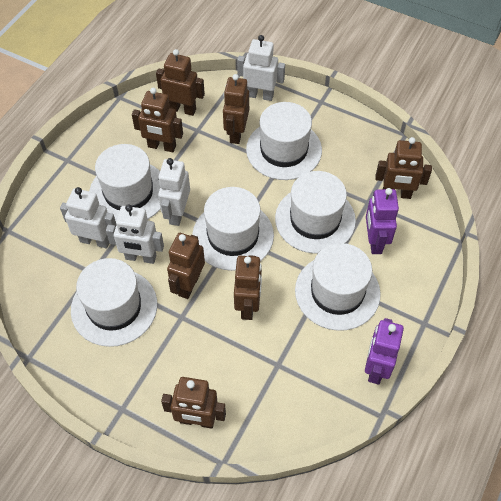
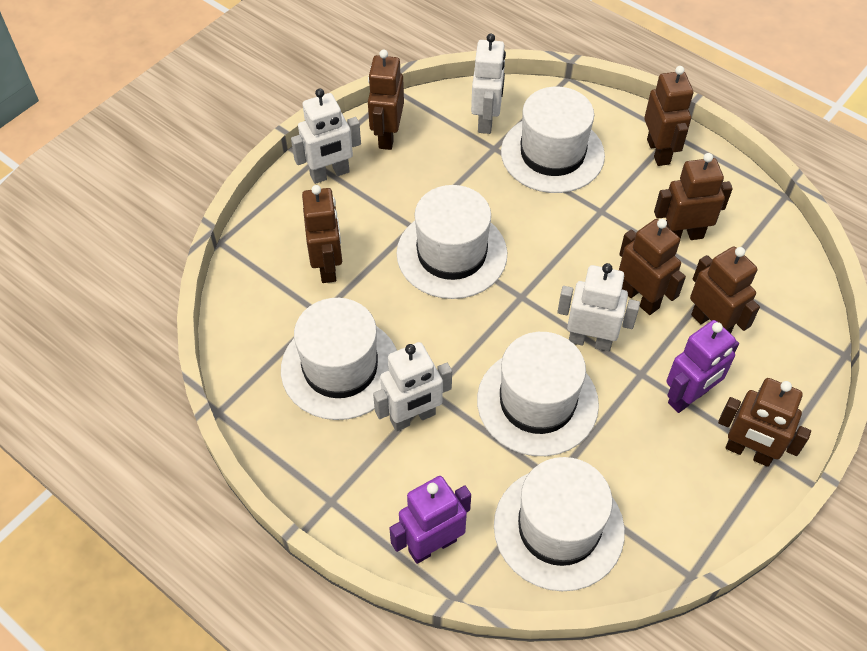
white hat: [71,258,157,347] [89,144,161,221] [192,187,274,271] [246,102,322,180] [275,171,356,254] [295,243,381,331] = 6 -> [281,298,397,420] [397,185,507,299] [477,332,599,456] [494,457,625,591] [501,87,605,193] = 5

